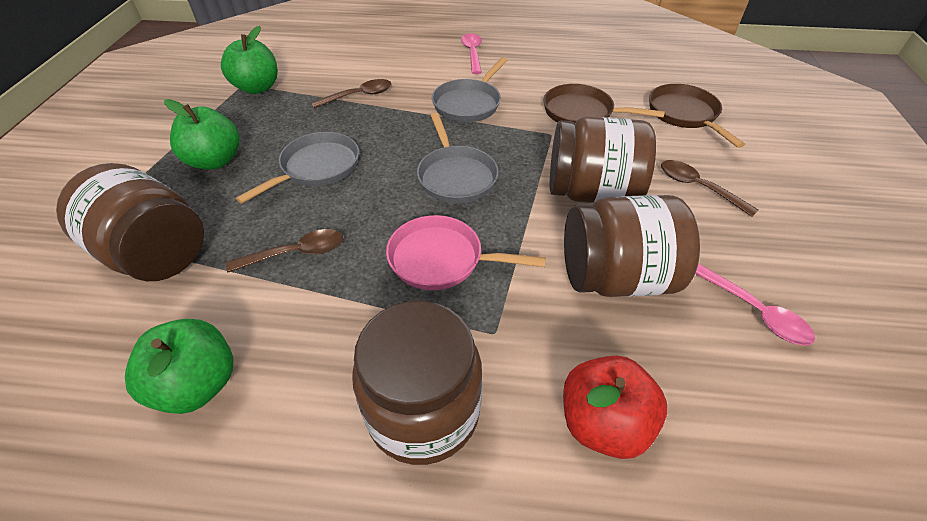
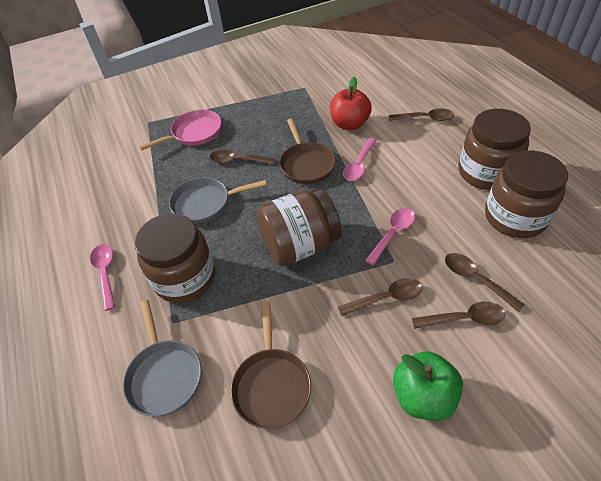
brown spoon: [226,229,343,273] [311,79,391,108] [661,160,758,217] = 3 -> [210,150,276,164] [338,278,423,316] [389,108,454,121] [412,301,505,329] [445,253,525,312] = 5
green apple: [125,319,234,414] [164,99,240,170] [221,26,278,94] = 3 -> [393,351,463,421] = 1
grey pan: [236,132,359,204] [417,113,499,204] [432,57,508,122] = 3 -> [123,300,201,416] [169,177,267,224] = 2
pink spoon: [461,33,482,74] [695,263,815,346] = 2 -> [90,244,115,311] [343,138,376,181] [365,208,415,265] = 3

